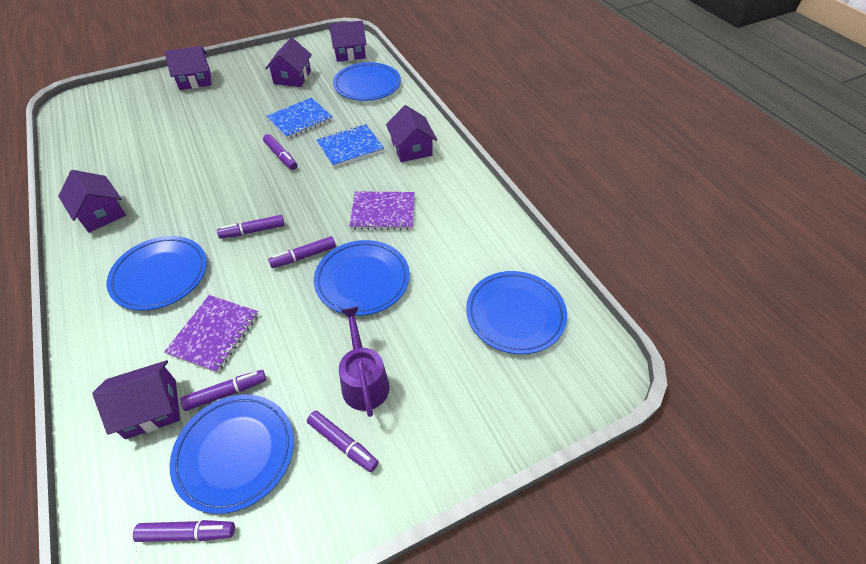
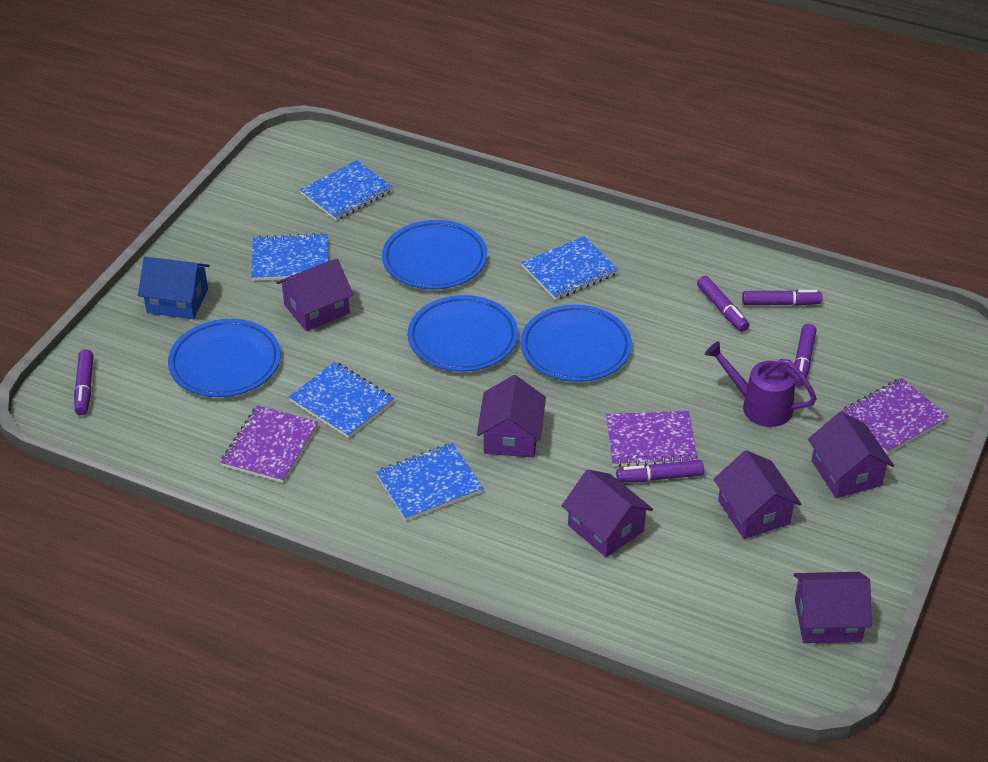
blue house: none = 0 -> [138,257,210,319] = 1
blue notebook: [266,98,333,139] [317,124,384,168] = 2 -> [251,233,328,281] [289,362,394,438] [300,160,393,221] [376,443,483,521] [521,236,619,300] = 5
blue plate: [107,236,207,311] [170,395,294,514] [314,240,410,316] [333,62,401,101] [466,271,567,354] = 5 -> [168,319,281,397] [382,220,487,289] [408,295,518,372] [521,304,632,382] = 4
purple marker: [133,520,235,542] [180,370,266,411] [217,215,285,239] [263,134,297,170] [268,236,336,268] [307,411,379,472] = 6 -> [74,349,93,415] [616,460,704,482] [697,276,749,332] [742,290,823,306] [793,324,816,387] = 5
purple notebook: [164,295,259,373] [350,191,414,230] = 2 -> [220,405,318,483] [606,411,697,468] [841,378,949,454] = 3

